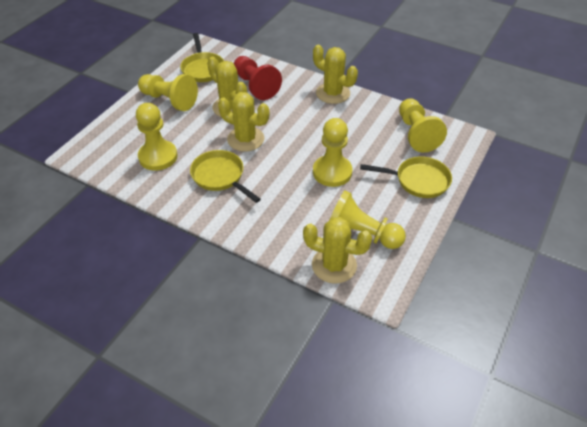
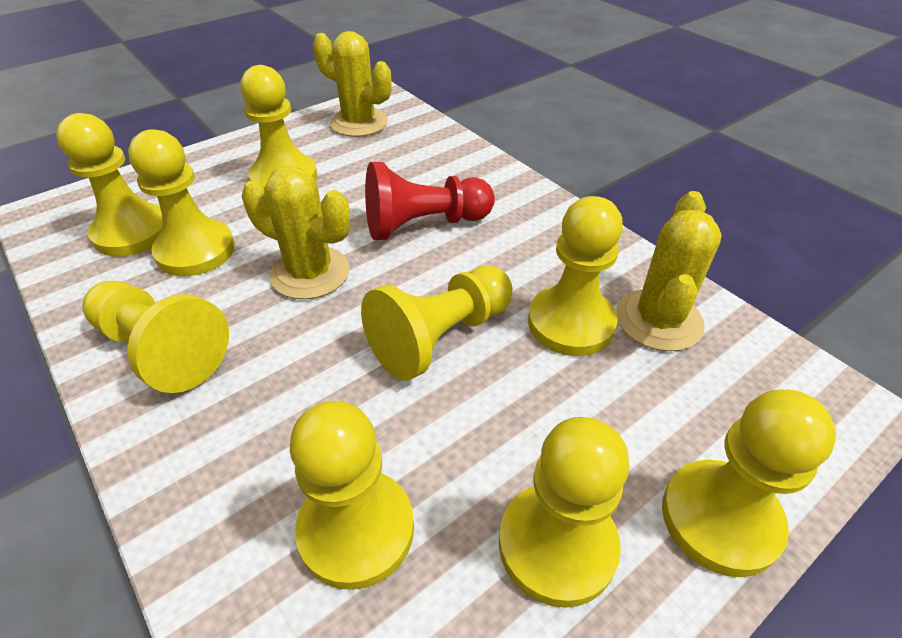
yellow cactus: [207,57,247,117] [218,92,269,152] [303,217,372,284] [313,45,358,104] = 4 -> [242,166,350,299] [313,31,391,137] [616,191,722,351] = 3
yellow pan: [180,33,224,82] [190,150,261,203] [360,156,452,198] = 3 -> none = 0
yellow pawn: [136,103,178,171] [138,74,198,111] [313,118,352,187] [330,190,406,249] [399,98,447,153] = 5 -> [56,113,163,256] [82,281,229,393] [128,129,235,276] [240,65,318,188] [290,401,414,590] [361,266,513,381] [499,417,629,608] [528,196,623,356] [662,390,836,577] = 9

